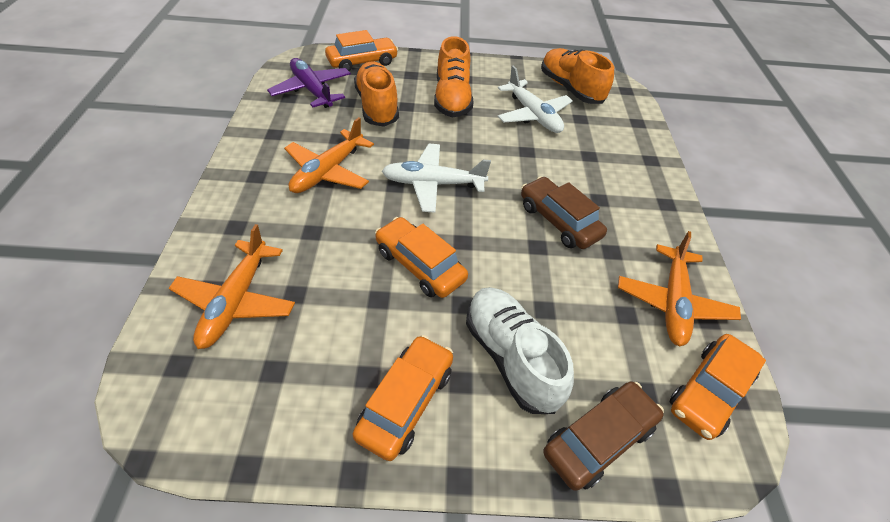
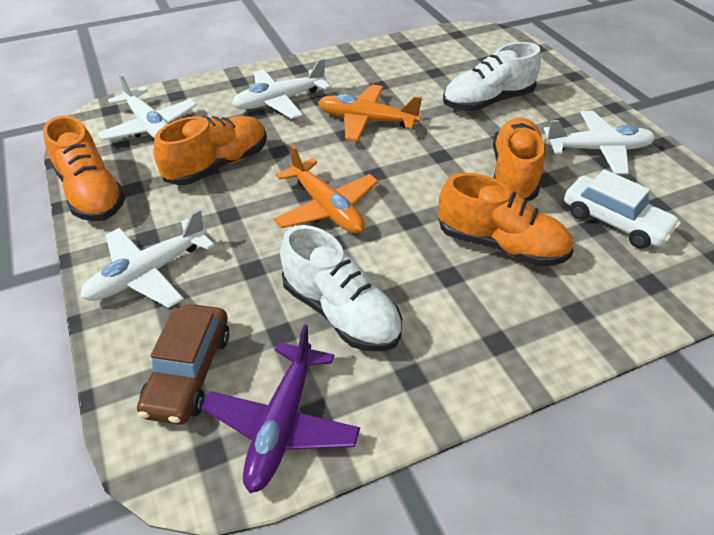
brown car: [521,176,607,249] [543,381,664,491] = 2 -> [137,304,230,425] = 1
orange car: [325,30,398,71] [353,335,453,461] [375,217,468,298] [669,334,766,440] = 4 -> none = 0
orange plane: [169,224,295,349] [284,117,374,193] [618,231,741,346] = 3 -> [273,144,378,234] [318,85,422,141] = 2
orange shoe: [354,61,399,127] [434,36,473,117] [541,48,614,104] = 3 -> [43,116,126,221] [154,116,267,185] [438,173,573,266] [493,118,545,201] = 4
white car: none = 0 -> [564,169,681,248] = 1
white plane: [382,144,491,213] [498,66,573,133] = 2 -> [80,209,215,308] [98,73,197,140] [232,58,331,119] [544,110,655,175] = 4
white shoe: [466,287,574,414] = 1 -> [280,225,402,351] [443,42,541,111] = 2

